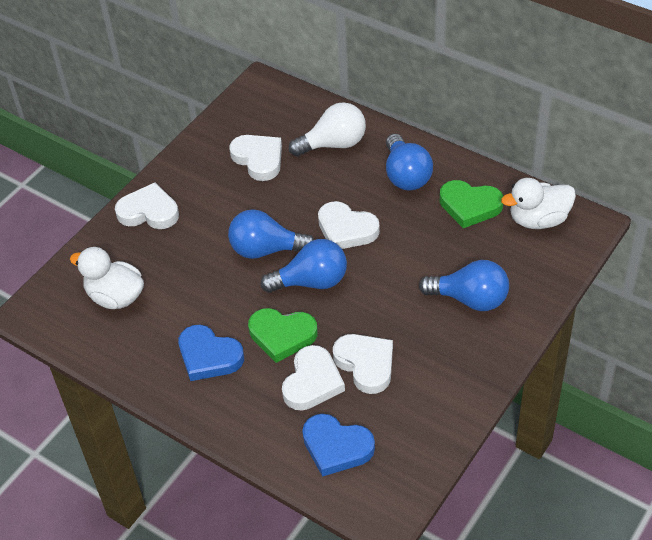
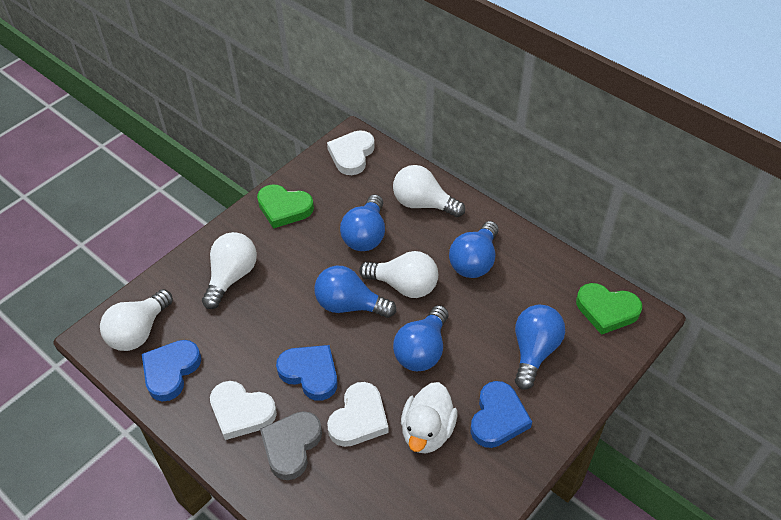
blue heart: [179,325,244,381] [302,414,375,477] = 2 -> [142,340,201,402] [276,345,338,401] [471,381,532,448] = 3
blue light bulb: [228,209,314,259] [260,239,347,293] [386,134,433,191] [419,260,509,311] = 4 -> [314,266,396,318] [340,194,385,251] [393,305,448,371] [449,221,499,278] [515,305,565,390] = 5
grey heart: none = 0 -> [260,411,322,480] = 1
white duck: [70,247,144,309] [501,178,576,229] = 2 -> [401,382,458,453] = 1
white heart: [115,183,179,229] [229,135,282,181] [282,345,345,411] [318,201,380,249] [333,334,393,394] = 5 -> [210,381,277,440] [327,130,375,175] [327,382,389,447] = 3
white light bulb: [289,102,366,156] = 1 -> [100,289,173,351] [202,232,257,309] [359,251,438,298] [393,165,465,217] = 4

